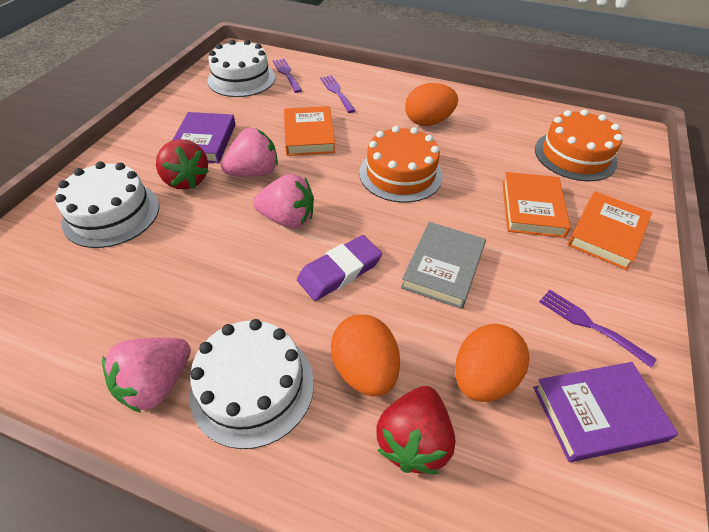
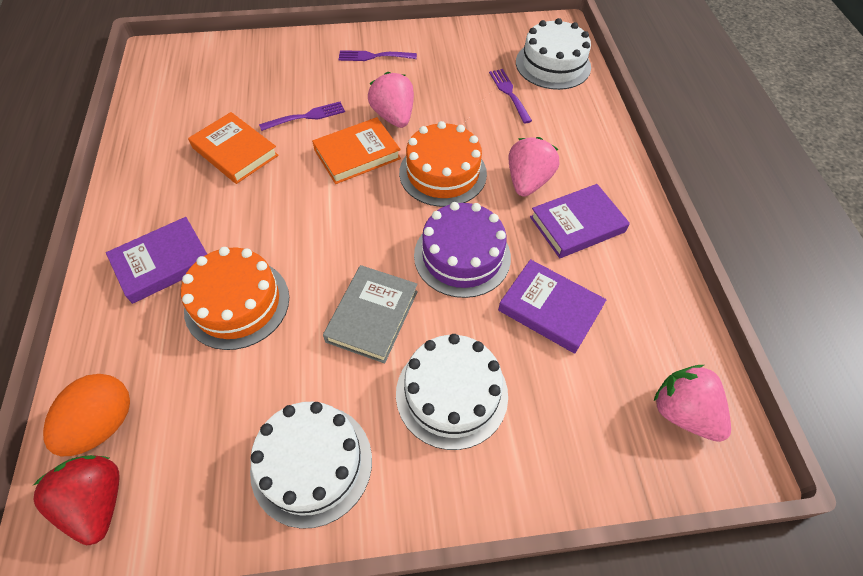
orange book: [284,106,335,156] [502,172,571,238] [568,191,652,270] = 3 -> [188,112,279,184] [312,117,401,184] = 2
orange egg: [331,315,400,396] [405,83,458,126] [455,324,530,402] = 3 -> [43,374,130,456] = 1
purple book: [172,112,236,163] [533,362,678,462] = 2 -> [106,217,207,304] [498,259,606,354] [530,184,630,258] = 3
purple cake: none = 0 -> [414,202,511,298] = 1
purple eraser: [297,235,382,301] = 1 -> none = 0
red strawberry: [156,139,209,190] [376,386,455,474] = 2 -> [34,455,119,545] = 1

